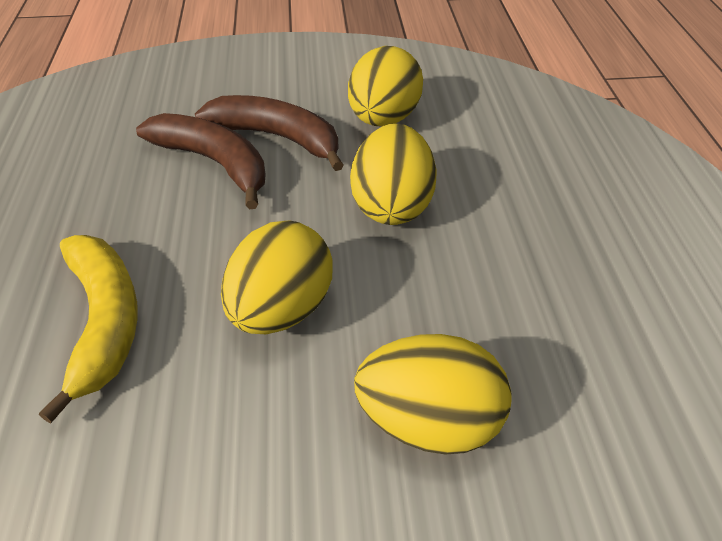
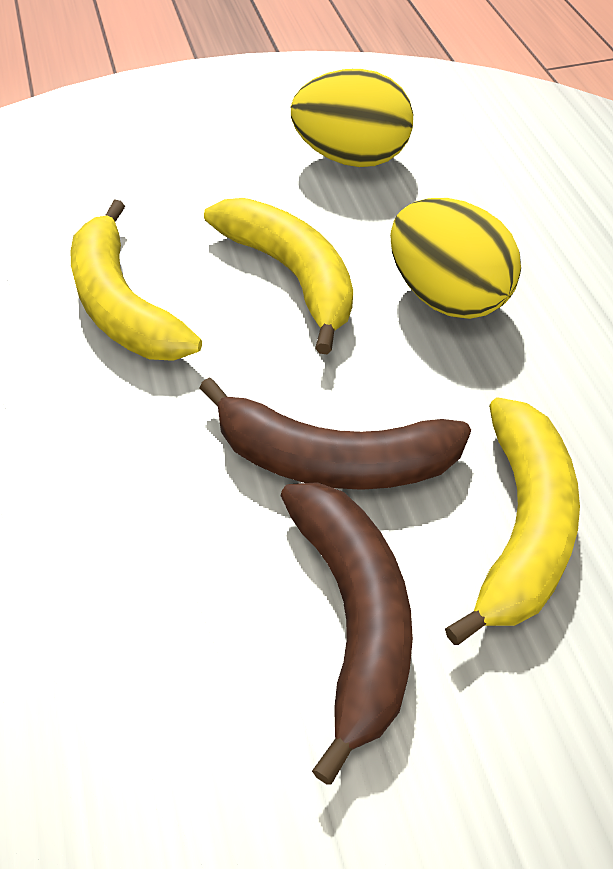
yellow banana: [39,235,138,423] = 1 -> [70,200,202,361] [204,198,353,355] [445,397,580,645] = 3
yellow egg: [221,221,332,334] [348,46,423,126] [350,124,437,225] [354,334,512,455] = 4 -> [291,69,413,167] [390,198,521,319] = 2

